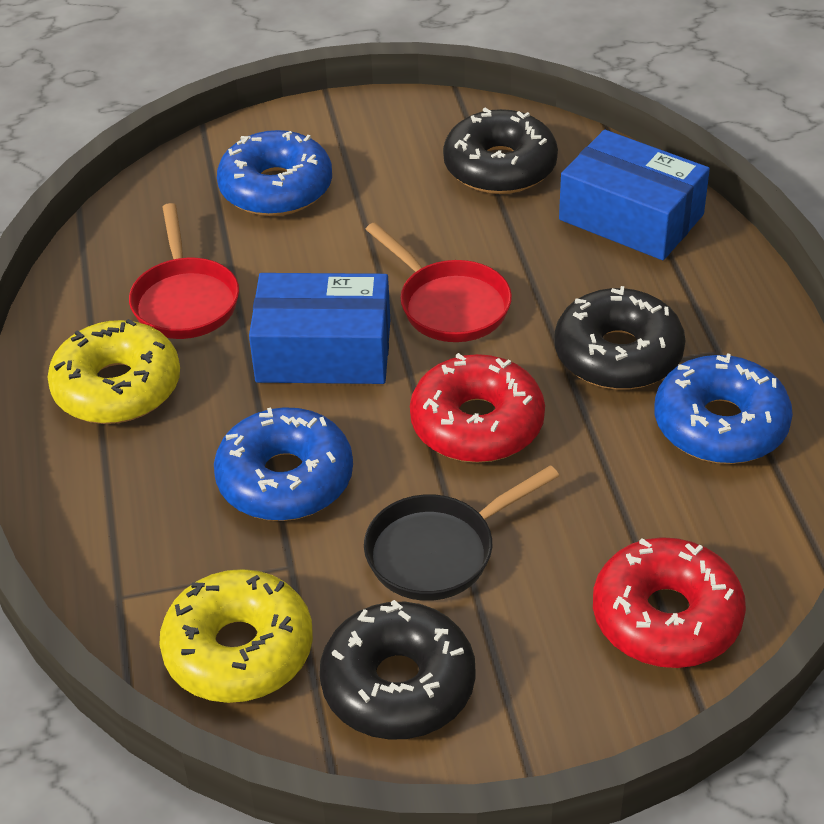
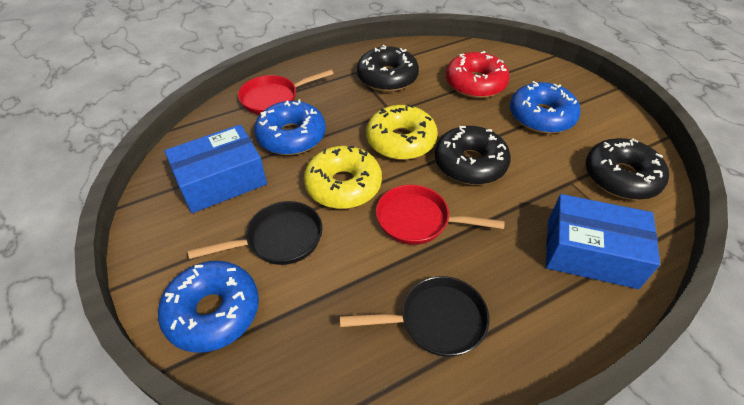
black pan: [364,465,559,601] = 1 -> [188,201,322,265] [339,276,489,357] = 2
red donut: [410,353,545,463] [593,537,746,668] = 2 -> [446,51,510,98] = 1

